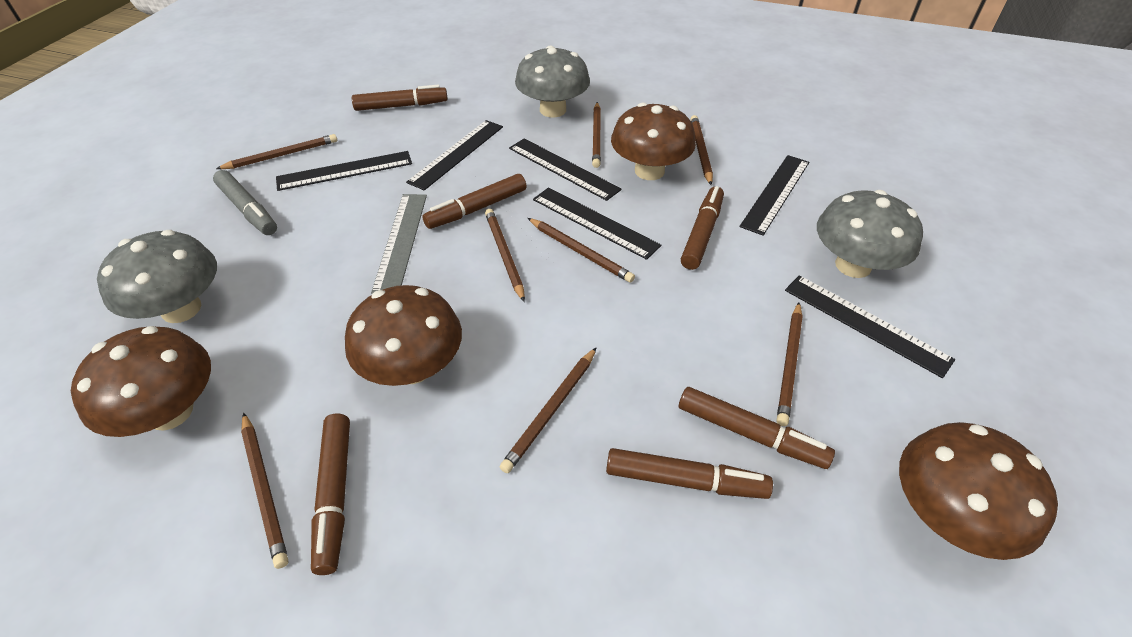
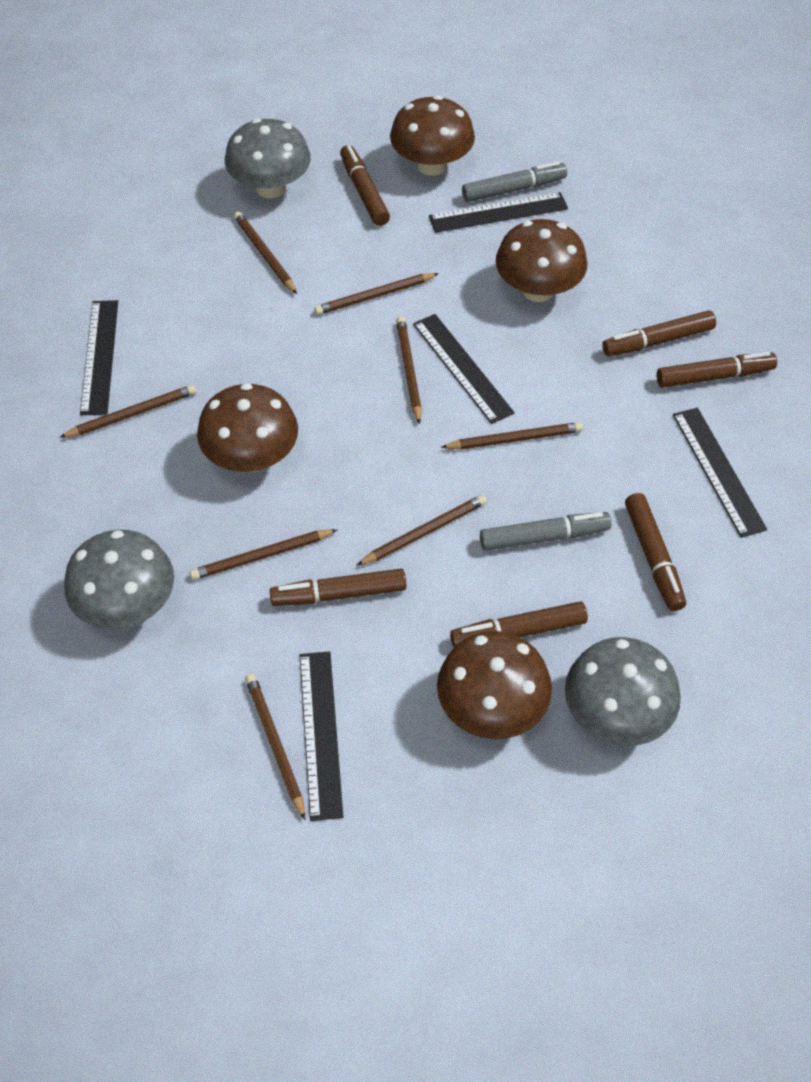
black ruler: [276,151,412,191] [406,120,503,190] [509,138,622,201] [533,188,661,260] [739,155,809,236] [785,275,955,378] = 6 -> [80,300,118,415] [299,651,343,821] [413,314,515,424] [429,192,568,233] [673,408,767,537] = 5
grey marker: [213,170,277,235] = 1 -> [462,161,567,202] [480,512,612,551] = 2
grey ruler: [371,194,427,294] = 1 -> none = 0

